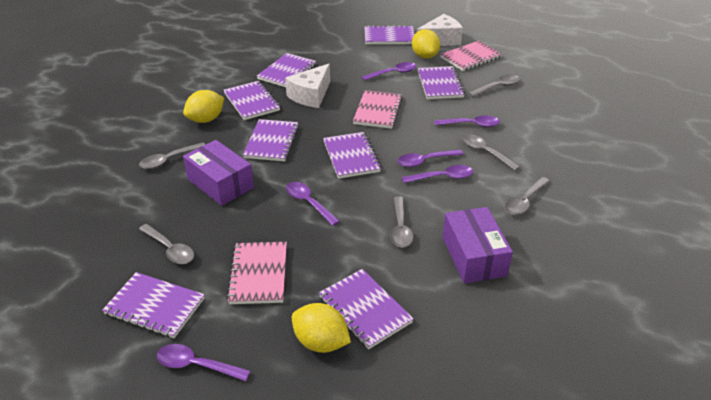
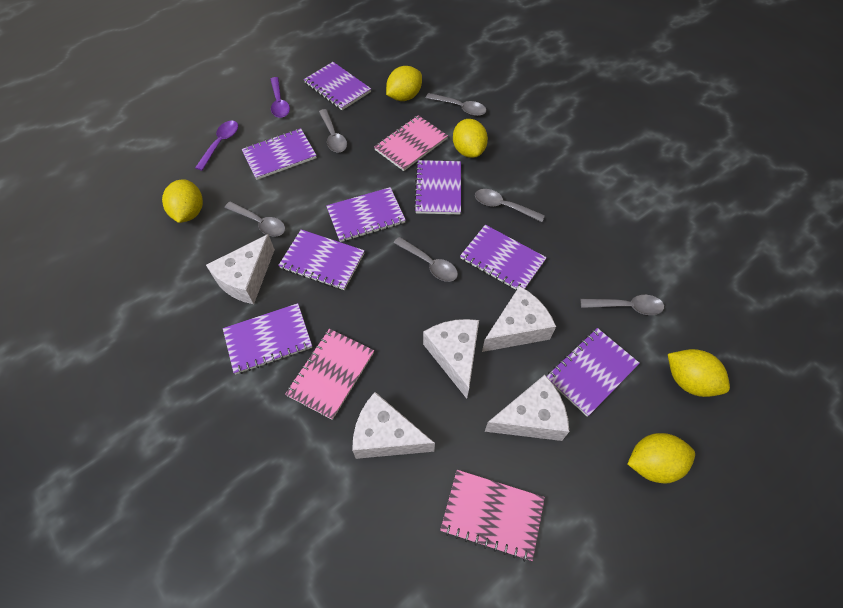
purple box: [183,140,254,206] [443,207,513,283] = 2 -> none = 0
purple spoon: [157,344,250,381] [286,182,340,226] [362,62,416,81] [397,149,464,167] [402,165,473,183] [434,115,500,127] = 6 -> [195,120,238,171] [270,77,290,118] = 2
white cheese: [285,64,330,108] [417,14,463,46] = 2 -> [206,234,275,304] [352,392,435,459] [423,319,479,399] [482,286,556,352] [485,375,569,441] = 5
yellow lemon: [183,90,224,123] [292,303,351,353] [412,29,440,59] = 3 -> [162,179,203,223] [386,66,422,101] [453,119,488,158] [628,433,695,483] [668,349,730,397] = 5

